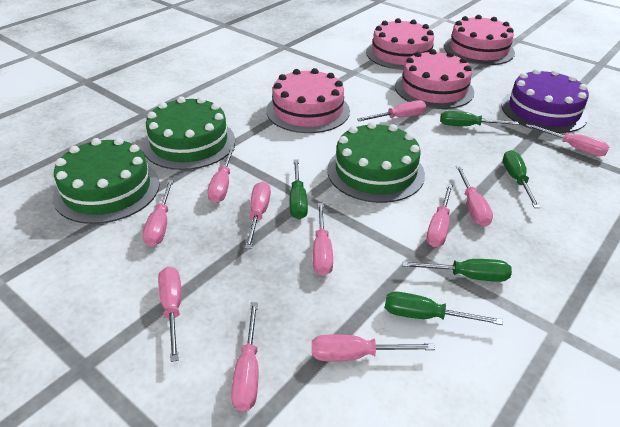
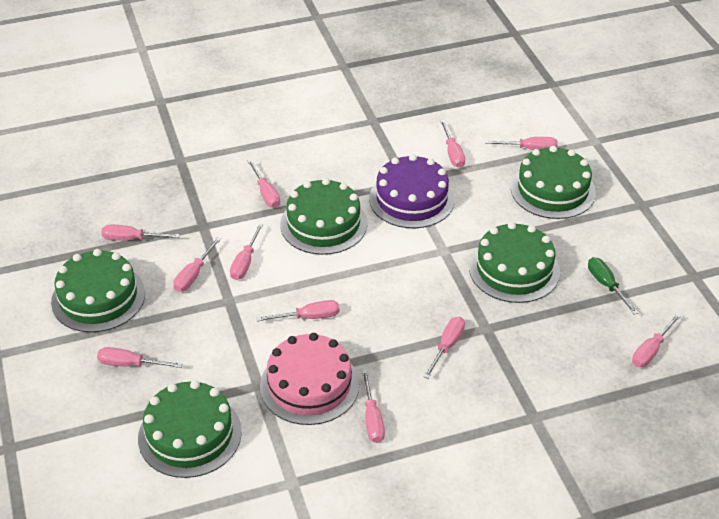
green cake: [53,138,160,224] [142,96,235,170] [327,122,425,203] = 3 -> [51,249,145,332] [138,380,242,478] [280,178,367,255] [469,222,560,303] [511,146,596,219] = 5
green screwdriver: [290,159,308,219] [385,292,503,325] [402,259,512,282] [440,111,519,126] [503,150,540,208] = 5 -> [588,257,638,315] = 1
pink cake: [266,68,350,133] [366,18,434,70] [395,49,474,109] [444,15,515,65] = 4 -> [260,333,359,425] = 1

